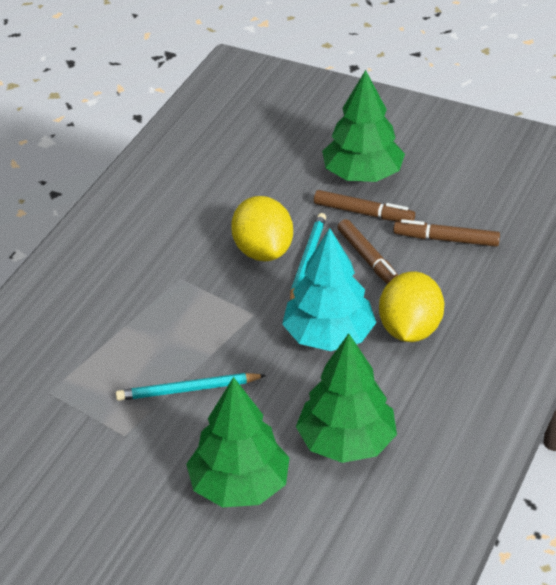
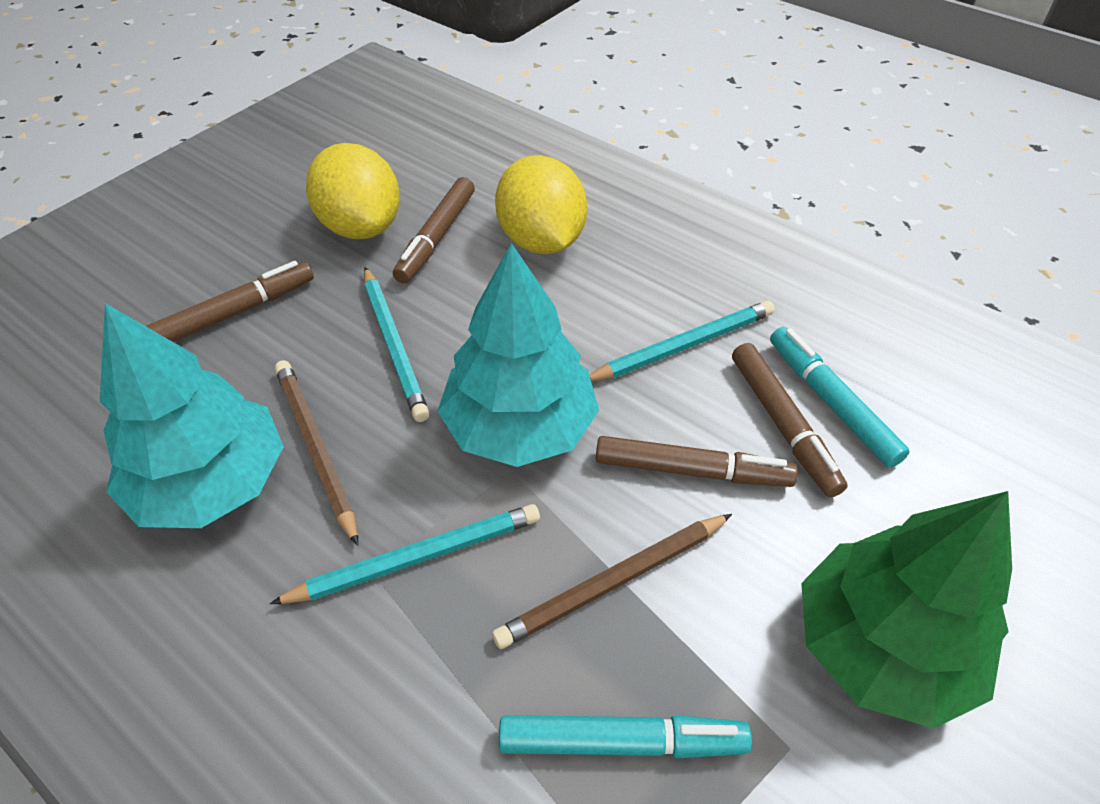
brown marker: [314,190,415,221] [337,219,398,284] [393,219,500,247] = 3 -> [146,261,314,342] [393,177,475,283] [596,436,798,487] [732,343,848,497] = 4
brown pencil: none = 0 -> [275,360,358,546] [492,514,732,649] = 2
green tree: [186,377,290,507] [296,334,397,463] [322,70,405,182] = 3 -> [801,491,1012,728] = 1
turquoise marker: none = 0 -> [499,715,752,759] [770,327,910,468] = 2
turquoise pencil: [116,373,266,401] [290,213,326,301] = 2 -> [270,504,540,604] [364,267,429,422] [589,301,775,382] = 3
turquoise tree: [282,228,376,351] = 1 -> [100,303,284,528] [438,243,599,467] = 2

